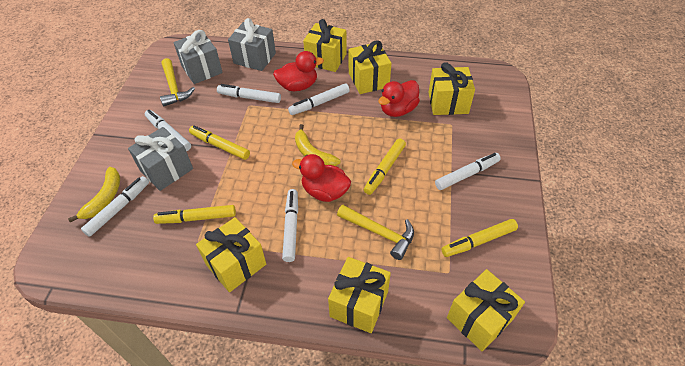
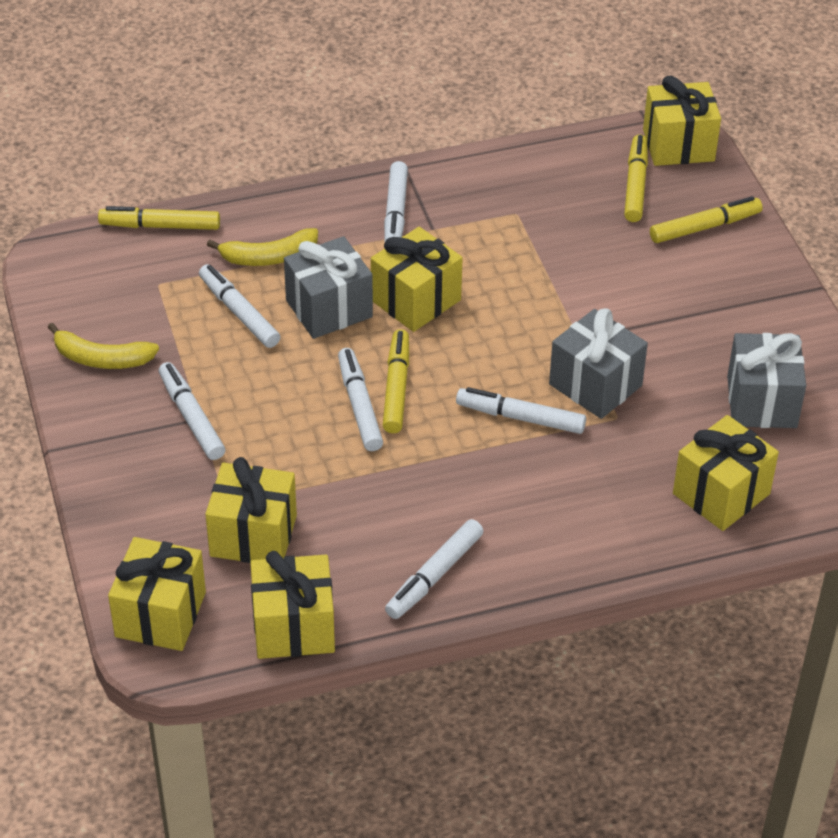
red duck: [273,51,324,91] [292,154,351,202] [378,80,420,117] = 3 -> none = 0
yellow hammer: [160,58,195,107] [337,205,414,260] = 2 -> none = 0

